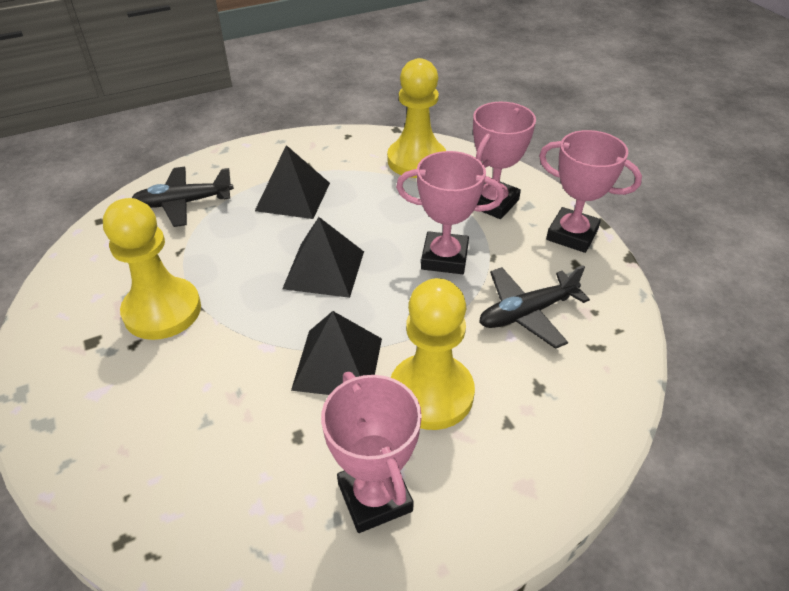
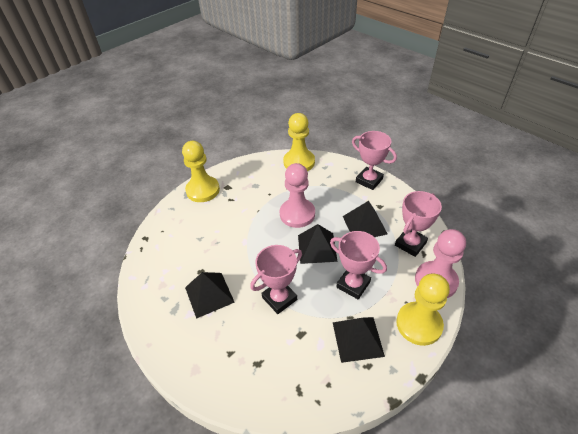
black plane: [132,167,234,227] [479,265,590,349] = 2 -> none = 0
black pyramid: [255,145,330,219] [282,217,364,298] [291,311,382,395] = 3 -> [185,272,235,319] [298,224,338,264] [333,317,385,363] [343,201,387,237] = 4
pink pawn: none = 0 -> [280,163,315,228] [415,229,466,298] = 2

